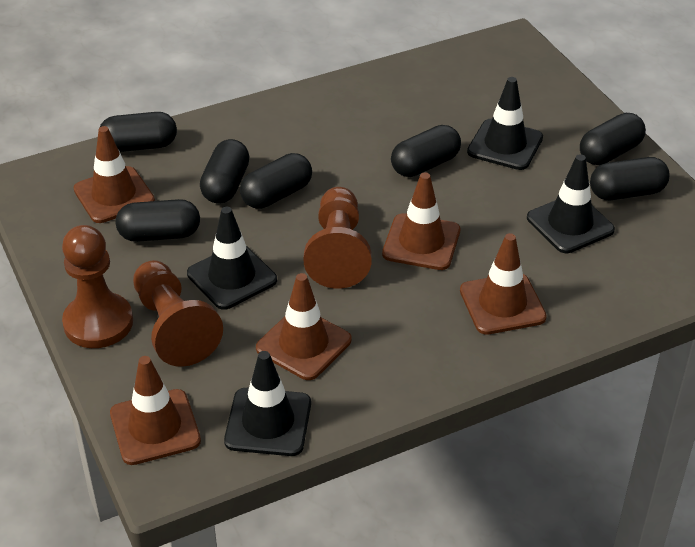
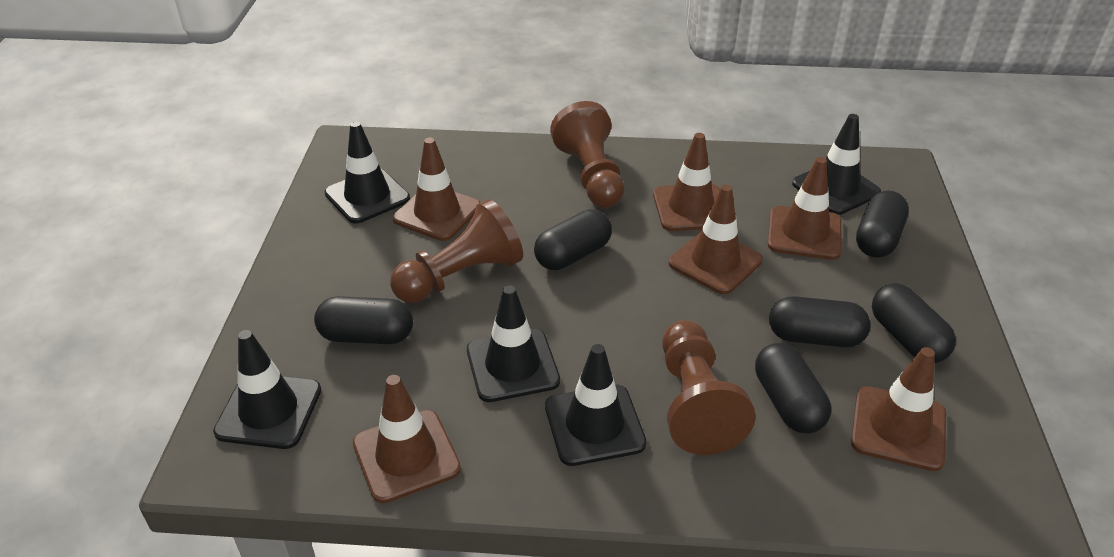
black capsule: [100,112,177,152] [116,199,200,242] [200,139,250,204] [240,153,312,209] [391,125,461,177] [580,113,646,165] [590,157,670,200] = 7 -> [314,296,413,344] [534,209,612,270] [755,343,831,434] [769,296,871,347] [856,190,909,258] [872,283,956,363] = 6
black traffic cone: [187,207,277,310] [224,351,311,456] [467,77,543,170] [527,154,615,253] = 4 -> [213,330,321,449] [325,121,410,224] [467,285,560,402] [545,344,647,466] [792,114,881,215] = 5
brown traffic cone: [73,126,155,223] [110,356,201,465] [256,273,351,380] [382,172,460,270] [460,233,547,335] = 5 -> [353,375,461,503] [393,138,480,241] [653,133,720,231] [669,185,763,294] [768,157,842,260] [851,347,946,471] = 6

